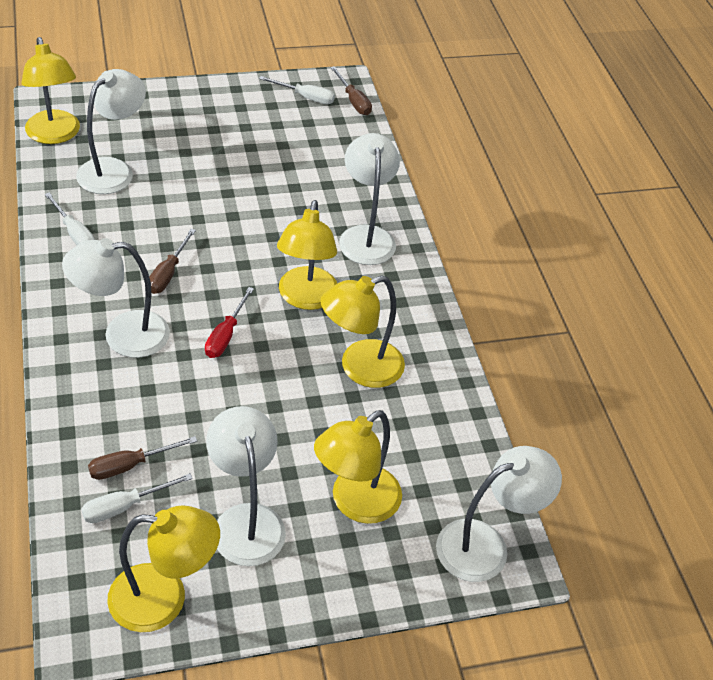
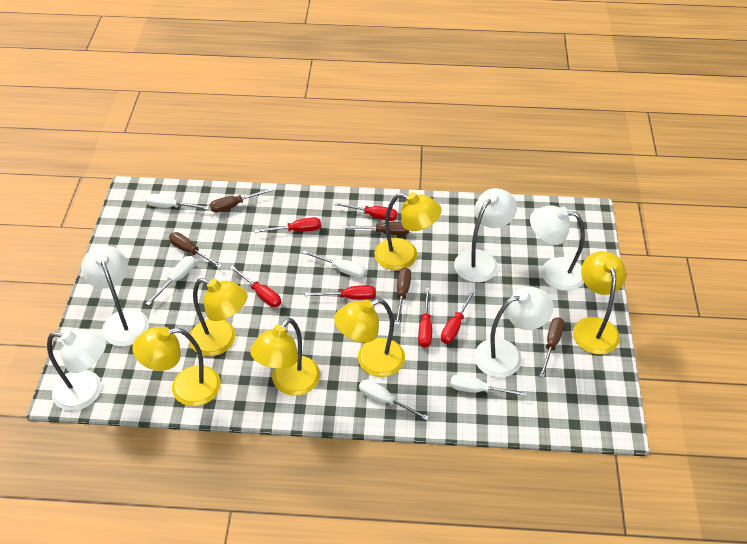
brown screwdriver: [88,436,197,480] [149,229,196,294] [330,66,372,115] = 3 -> [169,232,222,268] [210,188,273,213] [343,222,409,235] [395,268,411,325] [540,317,565,378] = 5
red screwdriver: [205,287,254,358] = 1 -> [230,266,281,307] [255,217,321,233] [305,285,376,300] [334,202,398,221] [418,288,432,348] [441,290,476,344] = 6
white screwdriver: [44,192,95,245] [81,473,193,523] [259,76,335,104] = 3 -> [145,194,209,210] [146,256,196,305] [302,250,366,278] [359,379,429,421] [450,375,528,397] = 5
yellow lamp: [21,37,80,144] [107,506,220,632] [277,200,337,310] [314,410,402,524] [321,275,405,388] = 5 -> [132,327,221,406] [189,278,247,356] [250,318,320,396] [334,299,405,377] [374,192,442,270] [573,251,626,354] = 6

